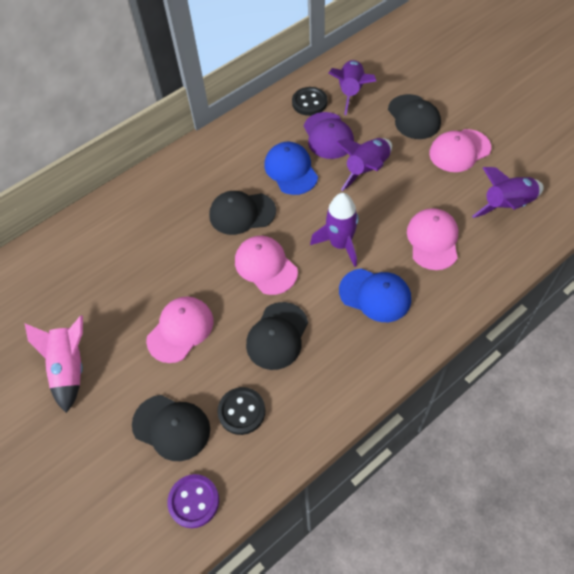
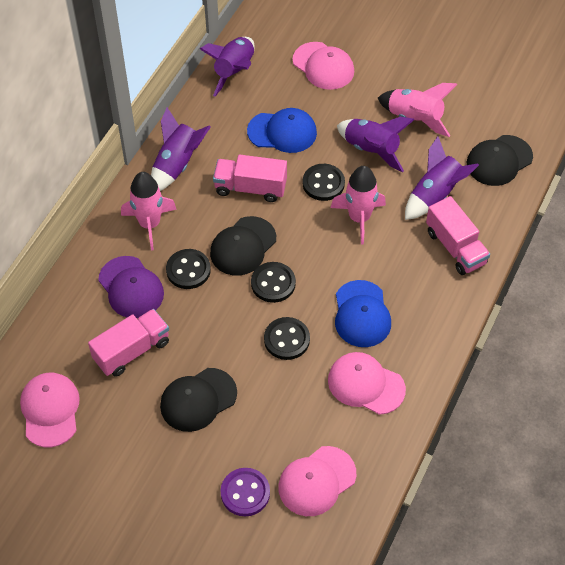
black button: [217,387,265,435] [292,87,327,116] = 2 -> [166,249,211,289] [251,262,296,303] [264,317,310,360] [303,164,345,201] = 4
black cap: [132,395,210,461] [209,191,276,235] [246,302,308,370] [388,94,441,139] = 4 -> [160,368,237,432] [210,216,276,275] [467,135,533,186] = 3
pink rocket: [25,315,83,413] = 1 -> [121,172,177,250] [331,166,386,245] [378,83,457,137] = 3
pink truck: none = 0 -> [88,309,169,377] [213,155,287,202] [426,196,490,275] = 3

